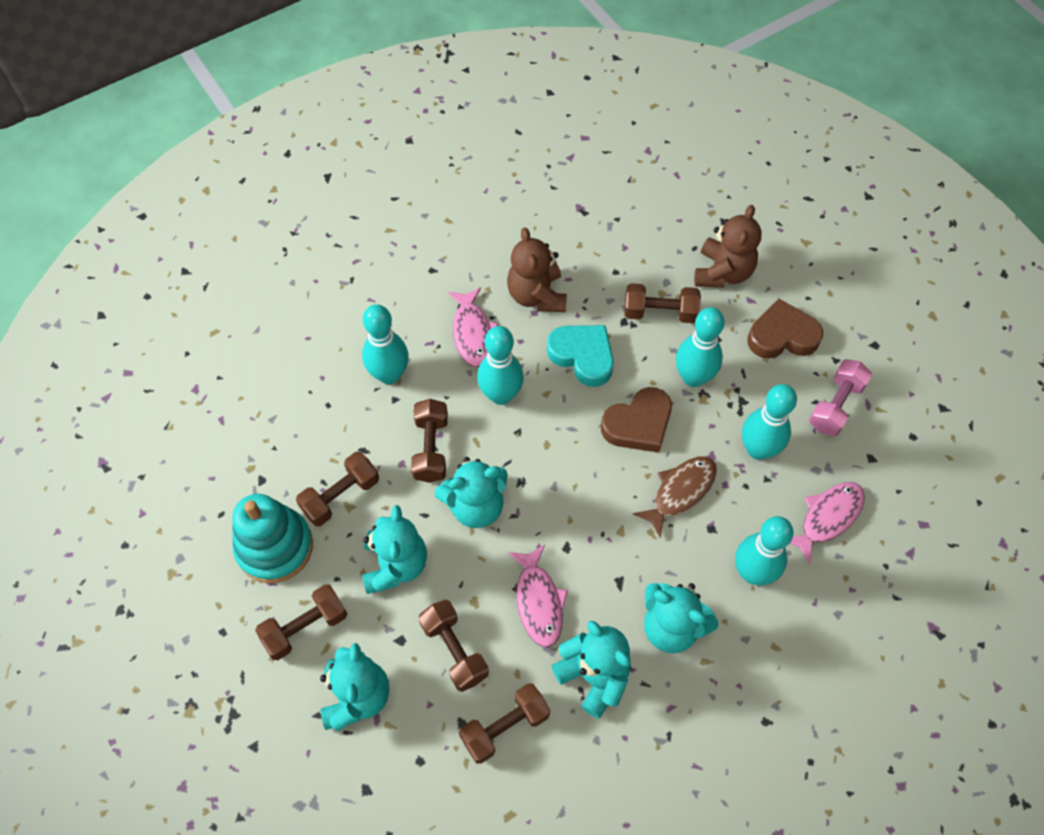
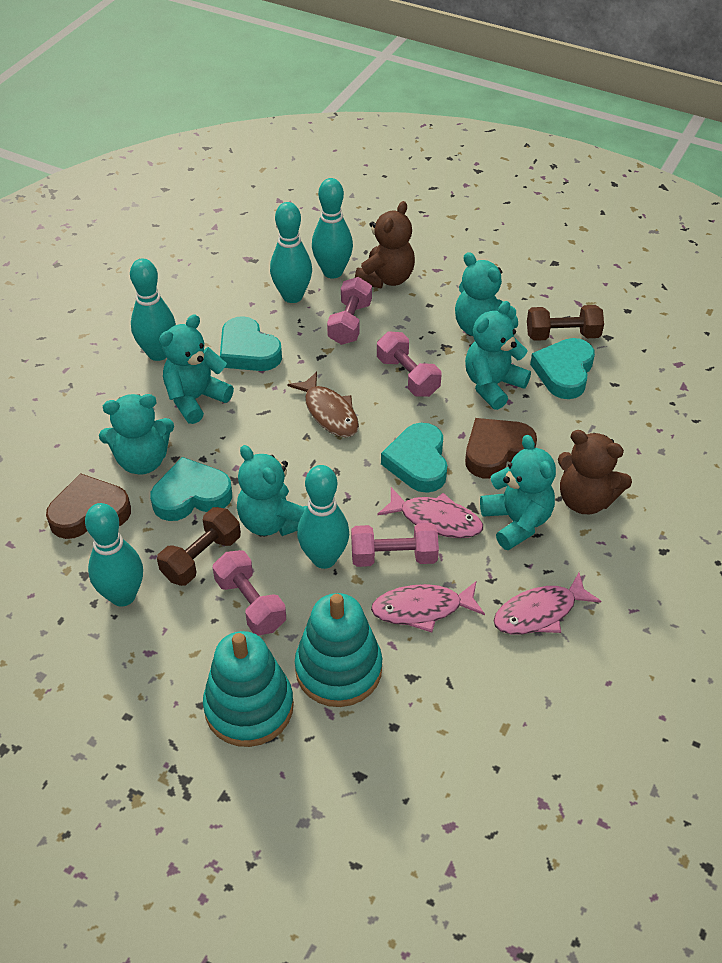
brown dumbbell: [255,584,347,660] [296,452,379,526] [411,399,448,483] [419,599,489,692] [459,683,550,764] [624,283,701,323] = 6 -> [157,507,241,586] [527,305,604,341] = 2
pink dumbbell: [809,359,872,436] = 1 -> [213,550,286,635] [327,277,372,345] [351,523,439,567] [377,331,441,397] = 4
turquoise heart: [547,325,614,387] = 1 -> [150,457,232,521] [220,316,282,371] [381,423,447,493] [530,338,595,399] = 4
turquoise stacking toy: [232,494,313,583] = 1 -> [203,631,294,747] [295,593,382,707] = 2
turquoise teddy bear: [320,643,389,731] [362,505,427,594] [435,457,508,528] [551,621,631,718] [644,583,718,653] = 5 -> [99,394,174,475] [159,315,234,424] [237,445,307,536] [455,252,518,336] [465,301,531,410] [480,435,556,550] = 6

